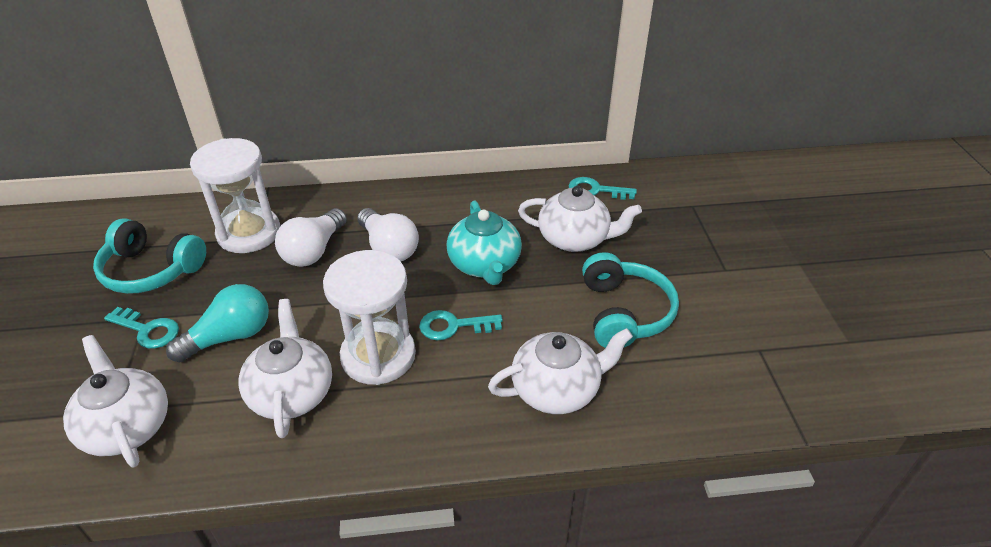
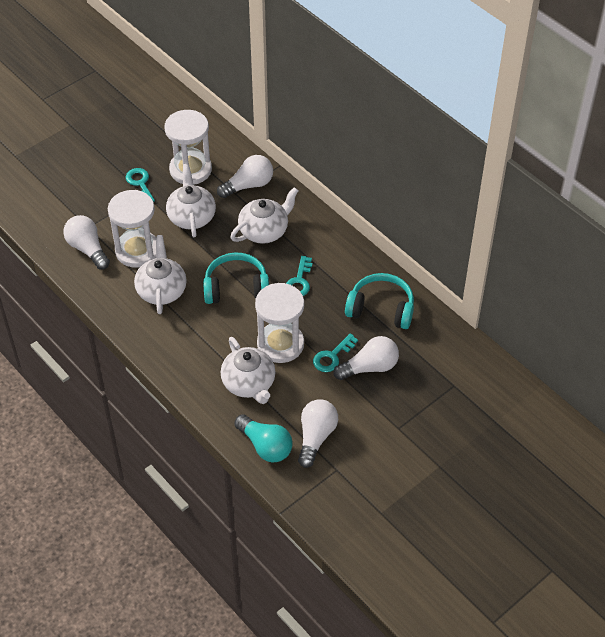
turquoise teapot: [447,201,522,285] = 1 -> none = 0
white hourglass: [190,138,280,253] [323,250,416,385] = 2 -> [108,190,156,268] [164,110,212,185] [255,283,304,363] = 3
white light bulb: [275,208,347,267] [357,208,419,261] = 2 -> [63,215,110,270] [217,155,273,198] [298,399,338,468] [333,336,399,380] = 4

